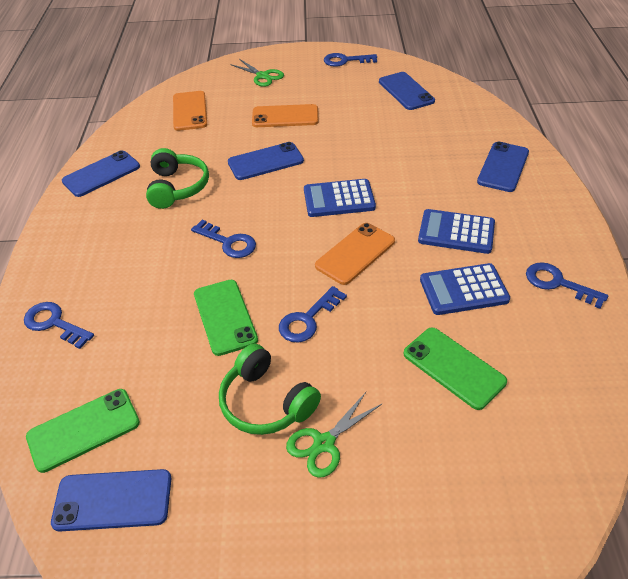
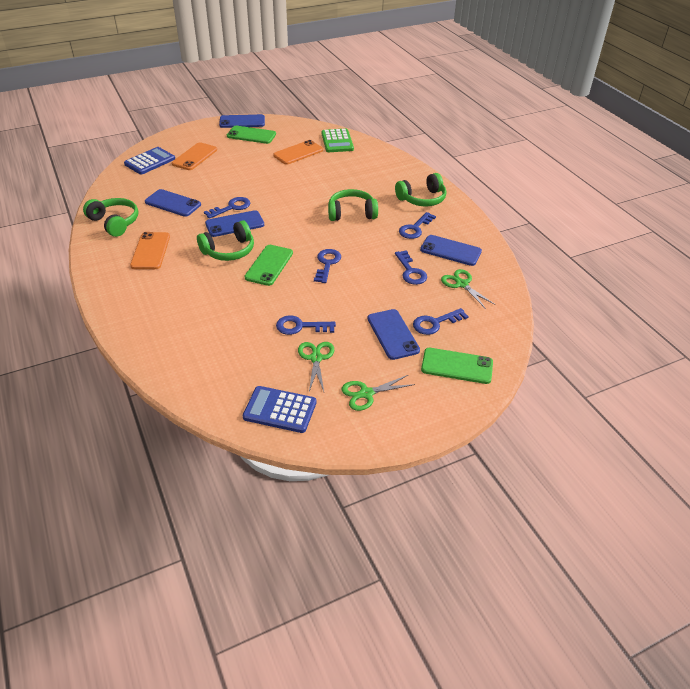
blue calculator: [304,179,376,217] [418,209,495,254] [420,263,510,315] = 3 -> [124,147,175,175] [243,386,316,433] = 2
blue key: [24,302,94,349] [191,220,256,258] [279,286,347,343] [324,53,377,67] [526,262,608,309] = 5 -> [204,197,250,219] [276,315,336,335] [314,249,341,283] [395,250,427,285] [399,212,436,239] [413,308,469,335] = 6
green calculator: none = 0 -> [321,128,354,152] = 1
green headphones: [146,148,209,209] [219,344,321,435] = 2 -> [83,198,138,237] [197,220,254,261] [328,189,378,221] [395,173,446,206] = 4
green scissors: [230,59,284,87] [286,392,382,478] = 2 -> [298,342,334,392] [341,375,415,411] [441,269,496,309] = 3

